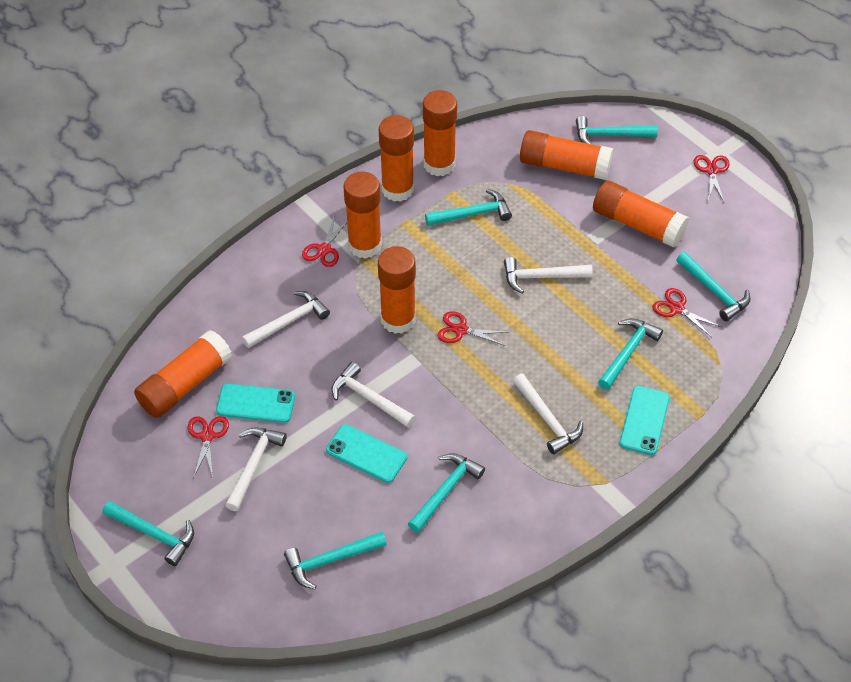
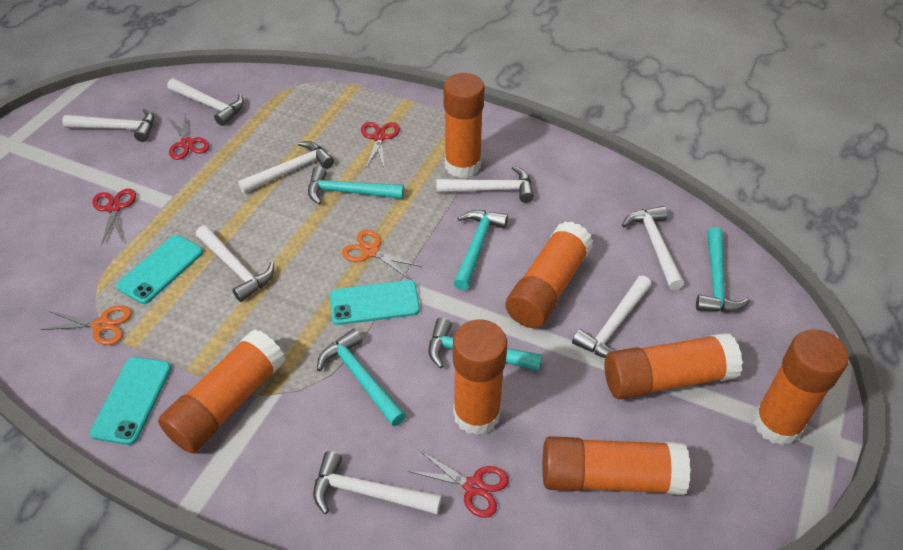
orange scissors: none = 0 -> [40,306,132,345] [342,230,421,280] = 2
red scissors: [188,416,229,479] [302,217,347,267] [437,311,508,346] [653,288,721,337] [694,155,730,202] = 5 -> [92,188,136,246] [168,114,210,160] [361,122,400,167] [408,450,509,518] = 4
turquoise hammer: [102,501,194,566] [284,531,387,589] [408,453,485,533] [425,189,512,226] [576,116,658,144] [598,318,663,390] [676,252,750,322] = 7 -> [308,166,404,205] [317,329,406,426] [429,318,542,371] [454,210,508,290] [696,227,750,312] = 5
white hammer: [225,427,287,511] [242,291,330,348] [332,362,416,428] [504,257,593,293] [513,374,583,454] = 5 -> [62,108,154,142] [167,78,244,126] [196,225,274,302] [238,141,334,194] [313,451,442,515] [436,166,534,203] [572,276,651,358] [622,206,684,290] = 8

